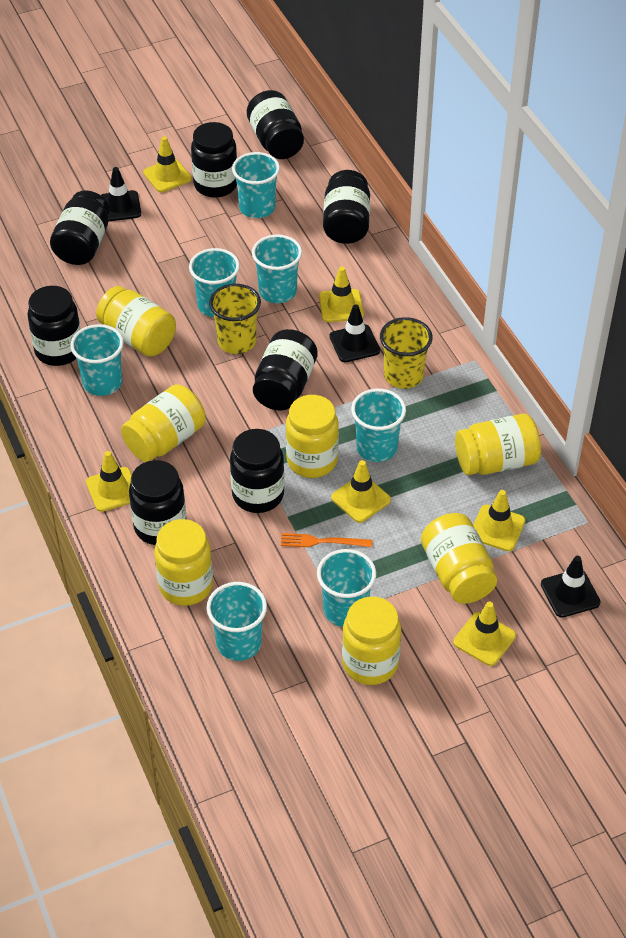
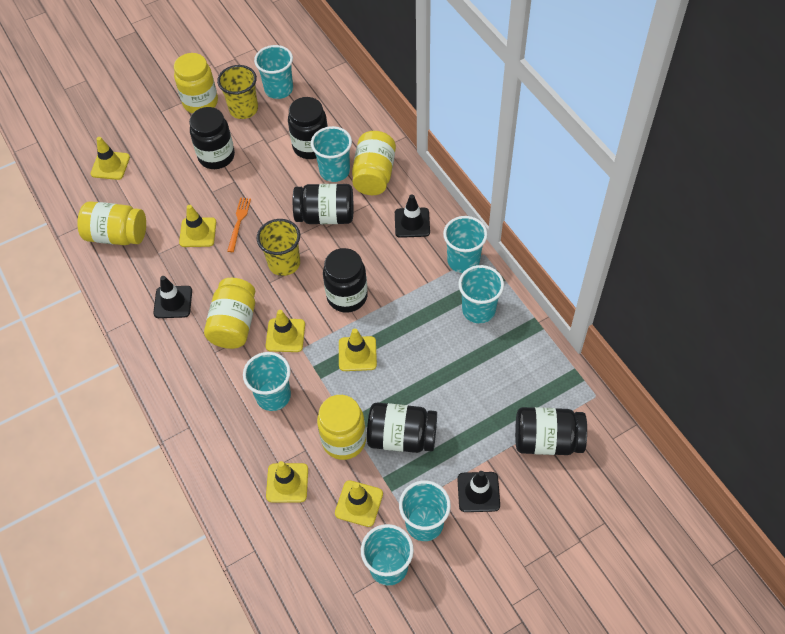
black jar: [27,286,81,366] [50,190,110,265] [129,460,186,545] [191,122,237,198] [230,429,285,513] [247,90,304,159] [253,329,318,411] [323,170,370,244] = 8 -> [189,107,235,169] [288,97,328,159] [293,184,353,224] [323,248,368,313] [367,403,437,453] [515,407,587,455] = 6
yellow jar: [96,286,176,357] [121,384,206,462] [154,519,213,606] [286,395,339,478] [342,596,401,685] [421,513,497,604] [455,414,541,475] = 7 -> [77,201,146,245] [174,53,218,114] [204,278,255,349] [317,395,366,460] [352,131,396,195] = 5

